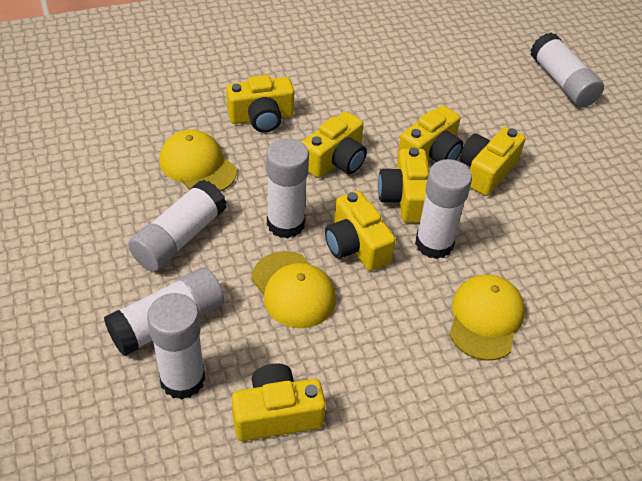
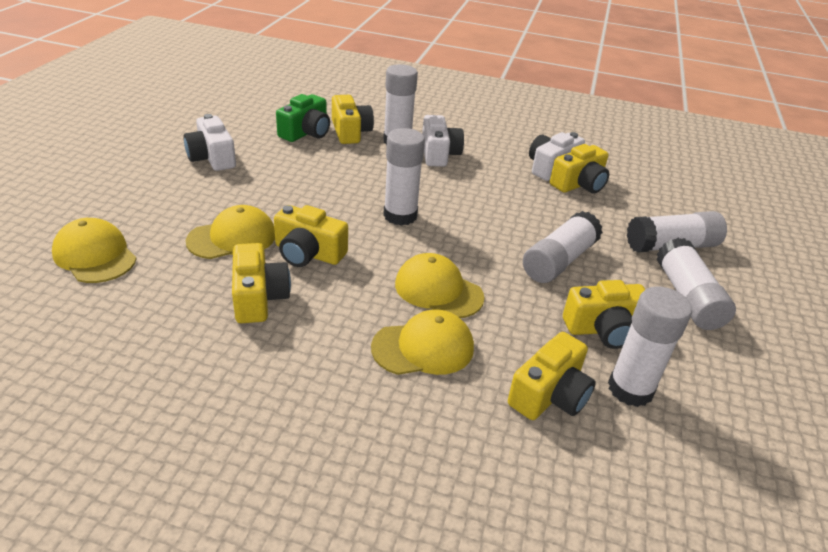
green camera: none = 0 -> [276,94,330,142] = 1
white camera: none = 0 -> [184,114,236,171] [422,115,464,167] [529,132,585,181] = 3
yellow camera: [226,75,294,133] [232,363,326,441] [302,111,367,178] [325,191,396,271] [378,147,429,223] [397,105,463,162] [460,127,525,196] = 7 -> [232,243,291,323] [274,205,348,267] [332,95,374,144] [508,332,596,420] [550,144,609,194] [563,280,645,349] = 6
yellow cap: [159,129,237,191] [251,251,336,328] [449,275,525,361] = 3 -> [52,218,137,283] [185,205,275,259] [371,309,474,375] [395,253,484,318] = 4

